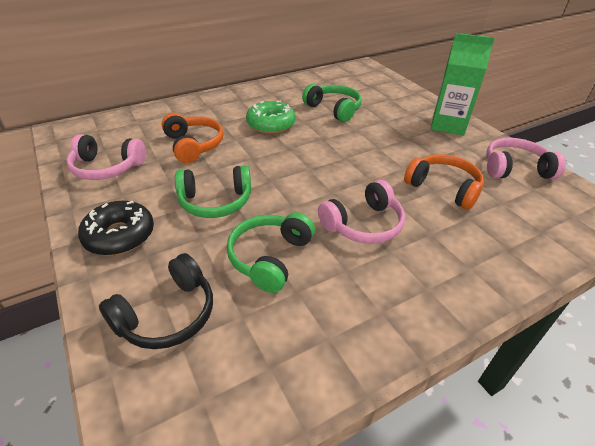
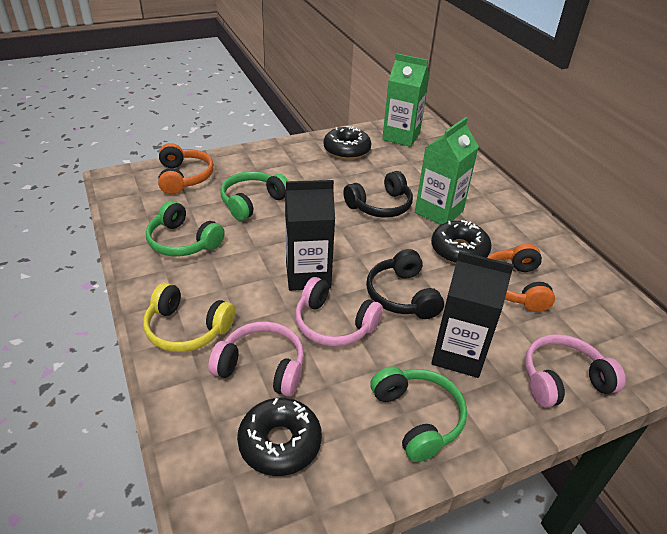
black carton: none = 0 -> [285,180,335,291] [431,251,514,378] = 2
black donut: [78,201,154,256] = 1 -> [237,398,322,476] [323,126,371,159] [431,220,492,264] = 3
black headphones: [99,253,213,349] = 1 -> [343,171,413,218] [366,249,444,319] = 2
green carton: [431,33,494,135] = 1 -> [382,53,429,147] [415,117,479,225] = 2
green donut: [246,100,296,134] = 1 -> none = 0
yellow headphones: none = 0 -> [143,283,235,352] = 1

